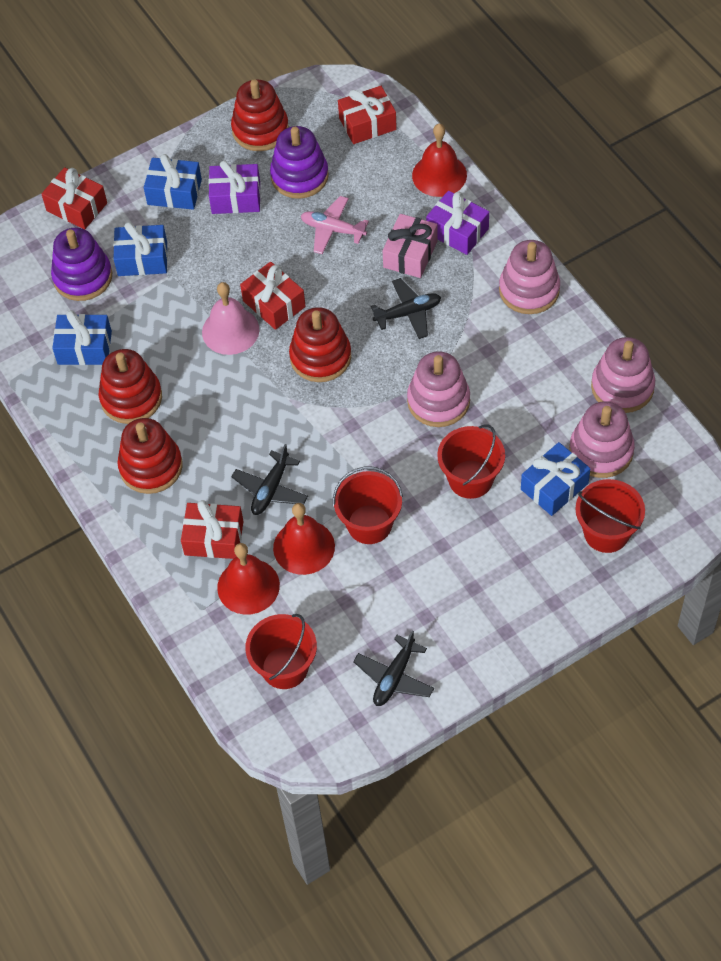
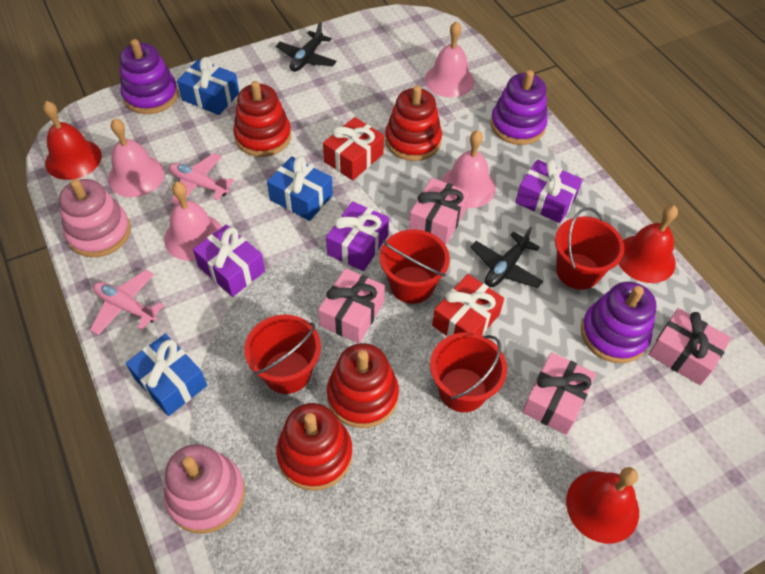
black plane: [232,444,308,515] [353,631,434,706] [371,278,441,339] = 3 -> [276,22,337,72] [471,227,543,288] = 2
blue gift: [52,310,112,365] [113,222,168,276] [144,154,202,210] [521,442,591,516] = 4 -> [126,334,207,416] [177,57,239,115] [267,156,333,221] = 3
pink bell: [202,282,259,355] = 1 -> [108,118,165,197] [164,182,222,261] [425,21,474,98] [441,130,496,208] = 4
pink gift: [383,214,438,278] = 1 -> [318,268,385,343] [409,178,469,245] [522,352,596,435] [648,308,731,385] = 4
pink plane: [301,196,369,254] = 1 -> [90,270,164,335] [169,153,234,205] = 2
pink stacking toy: [407,351,470,427] [499,240,560,314] [569,401,635,478] [591,337,655,413] = 4 -> [59,179,131,257] [164,444,245,534] = 2
purple gift: [208,160,261,214] [426,191,489,255] = 2 -> [193,224,265,297] [326,201,389,271] [515,159,583,223] = 3
purple stacking toy: [51,228,112,301] [270,126,329,199] = 2 -> [119,39,178,114] [490,70,548,145] [581,282,656,363] = 3
red gift: [42,167,107,229] [181,500,244,559] [240,262,306,330] [338,86,397,144] = 4 -> [323,117,384,180] [432,274,504,337] = 2

